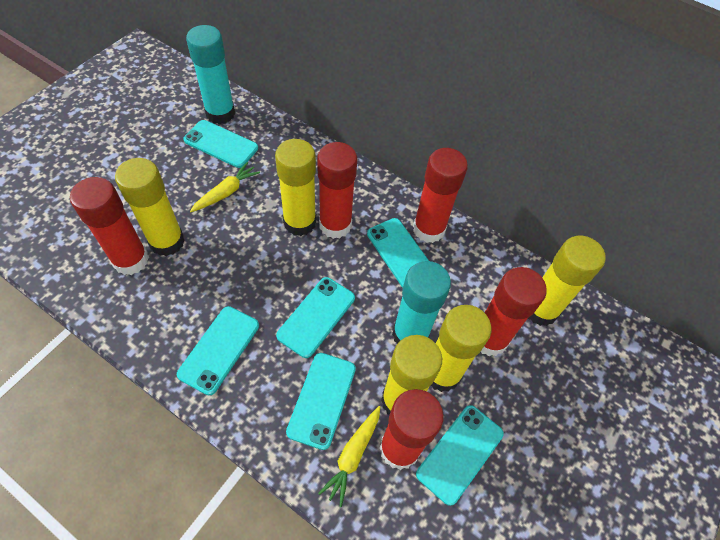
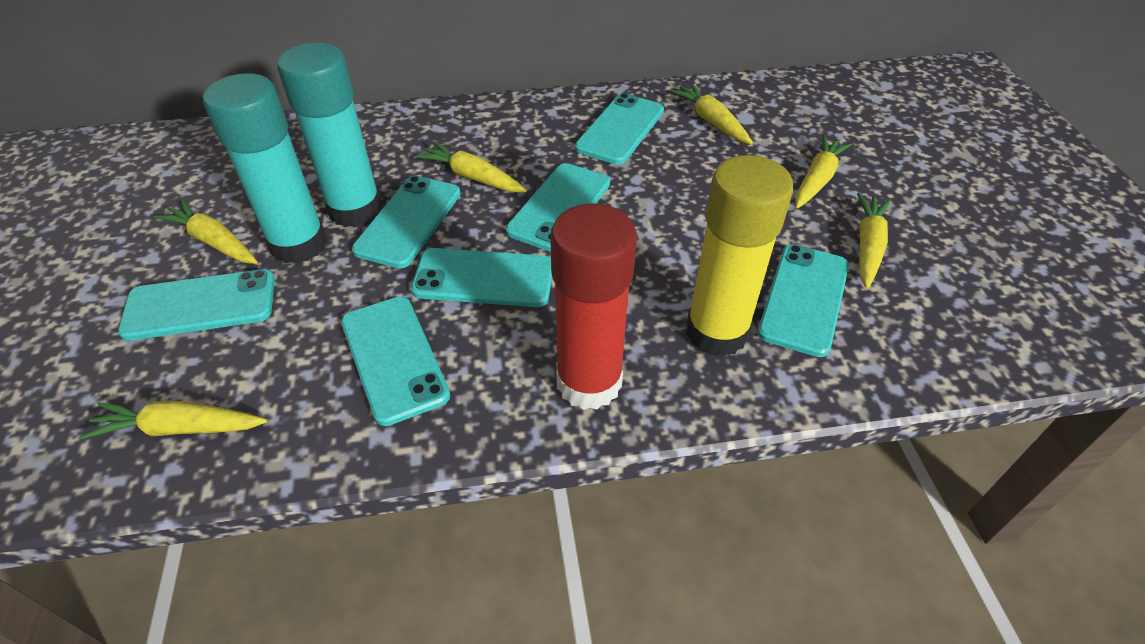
red glue stick: [70,177,149,275] [317,142,357,239] [379,389,444,470] [413,148,468,243] [481,267,547,356] = 5 -> [550,203,637,410] = 1
turquoise phone: [177,306,259,395] [183,120,258,168] [276,277,355,358] [286,353,356,450] [367,218,429,288] [416,405,504,506] = 6 -> [118,269,275,341] [341,296,450,426] [352,176,460,268] [411,248,552,307] [506,163,610,252] [575,93,664,165] [757,244,849,357] = 7
yellow carrot: [190,162,260,212] [318,406,380,507] = 2 -> [80,401,267,439] [154,199,258,264] [415,141,527,192] [669,83,753,145] [795,135,852,209] [857,193,891,289] = 6
yellow glue stick: [115,158,185,256] [275,139,316,236] [381,335,442,415] [430,305,491,392] [528,236,606,326] = 5 -> [686,155,793,357] = 1

